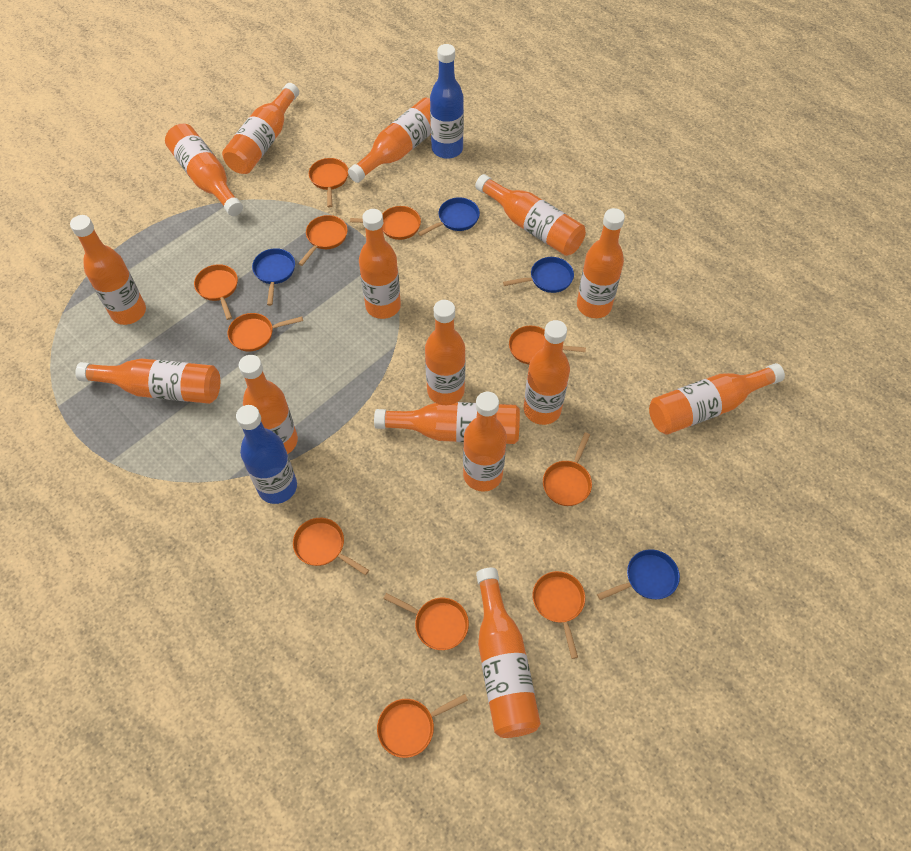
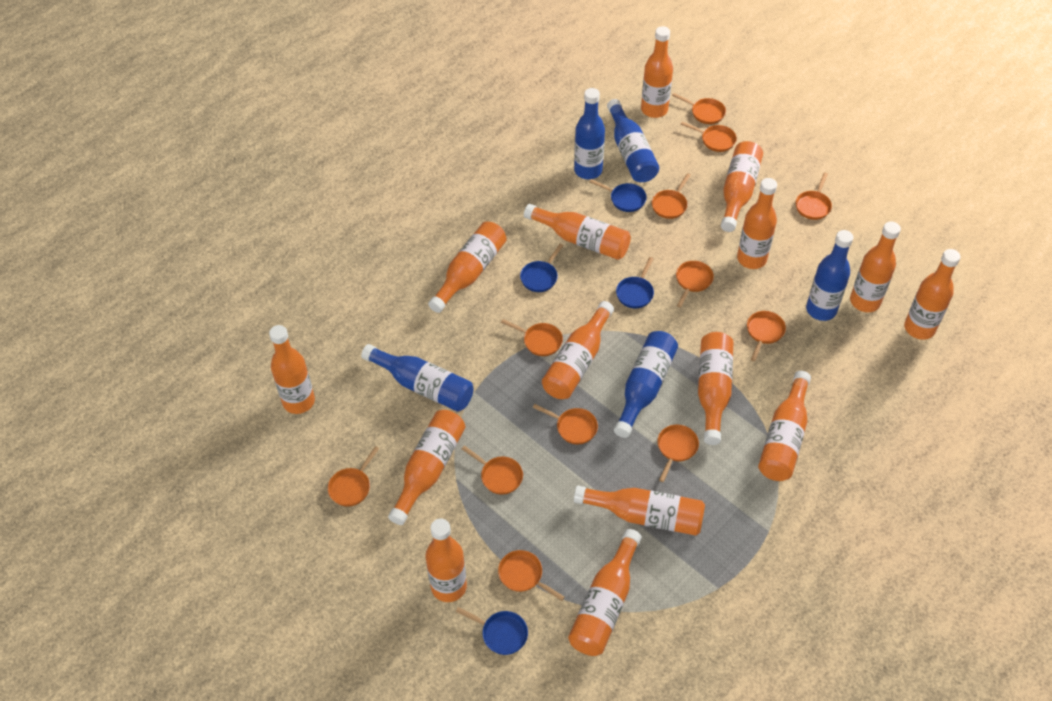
blue bottle: [236,405,297,504] [430,44,464,159] = 2 -> [361,344,474,412] [574,88,605,179] [607,99,659,182] [614,331,678,438] [806,230,853,321] = 5
orange pan: [194,264,238,320] [228,313,303,351] [293,518,369,575] [298,215,348,266] [309,158,348,207] [350,206,421,240] [377,694,468,758] [383,593,469,650] [509,326,586,364] [532,571,585,659] [543,432,592,506] = 11 -> [328,446,379,507] [462,445,523,495] [498,550,565,601] [501,319,563,356] [533,404,598,444] [652,173,691,219] [657,425,699,482] [672,93,726,124] [676,261,714,308] [681,122,737,152] [747,311,786,361] [796,173,832,220] = 12

